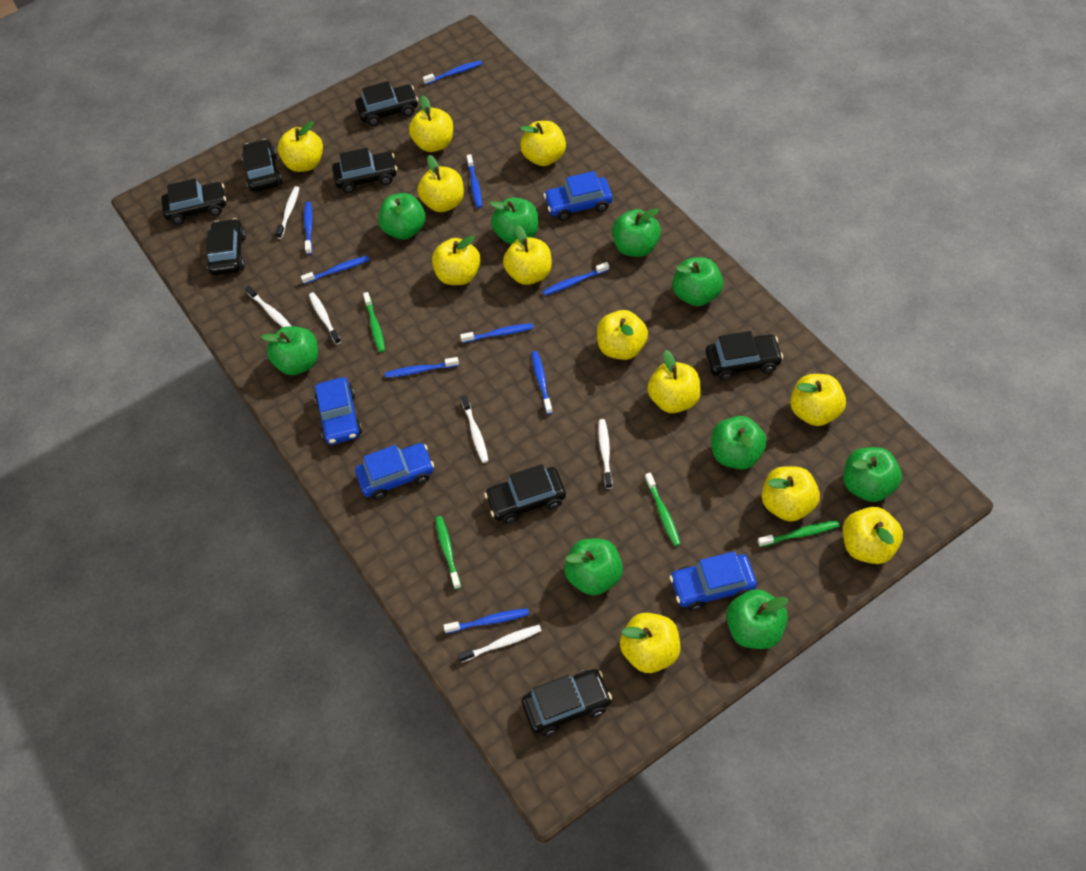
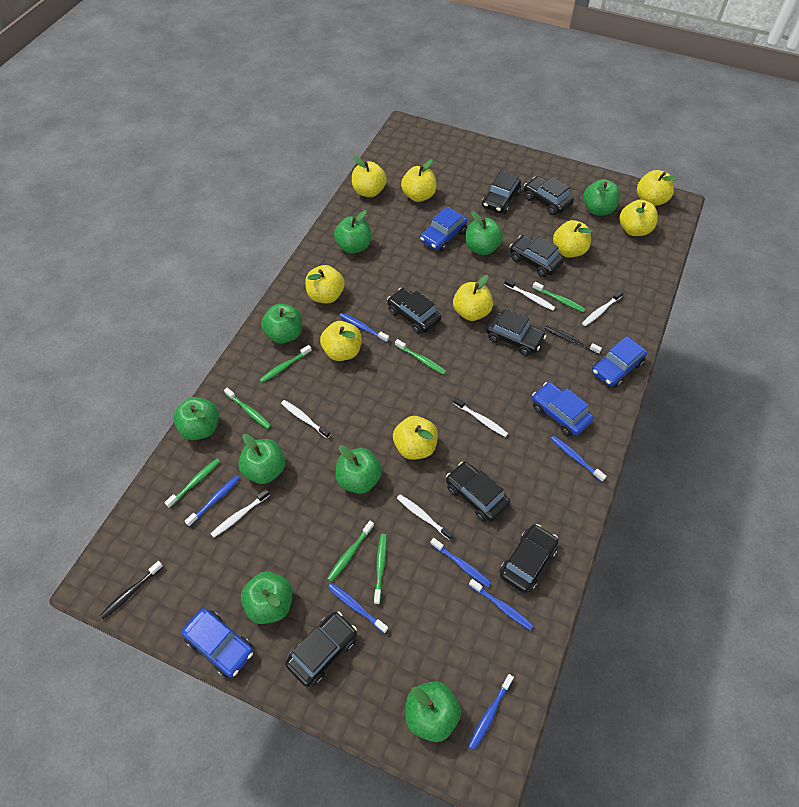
black toothbrush: none = 0 -> [100,561,163,619] [545,325,602,354] = 2
blue toothbrush: [301,256,370,284] [304,202,313,255] [385,357,459,378] [423,60,483,85] [443,608,529,634] [460,323,534,343] [467,154,482,208] [532,351,553,414] [542,262,609,296] = 9 -> [185,475,240,527] [328,583,388,633] [339,313,389,343] [431,538,491,587] [468,674,514,750] [469,579,534,630] [551,436,606,482] = 7
green toothbrush: [363,292,385,352] [435,516,461,589] [645,472,681,546] [758,520,840,547] = 4 -> [164,458,221,508] [224,388,271,429] [259,345,312,383] [327,521,374,582] [374,534,387,604] [395,339,446,375] [533,282,585,312] = 7
yellow apple: [278,121,323,172] [409,95,453,152] [417,155,464,212] [432,236,481,285] [503,225,552,285] [520,121,566,166] [597,310,648,360] [620,613,680,673] [647,350,701,413] [762,466,820,522] [790,374,846,426] [843,507,903,564] = 12 -> [305,265,345,303] [320,321,361,361] [352,156,387,197] [393,416,438,460] [401,159,437,202] [453,275,493,321] [553,220,593,258] [620,200,658,236] [637,170,678,206] = 9

